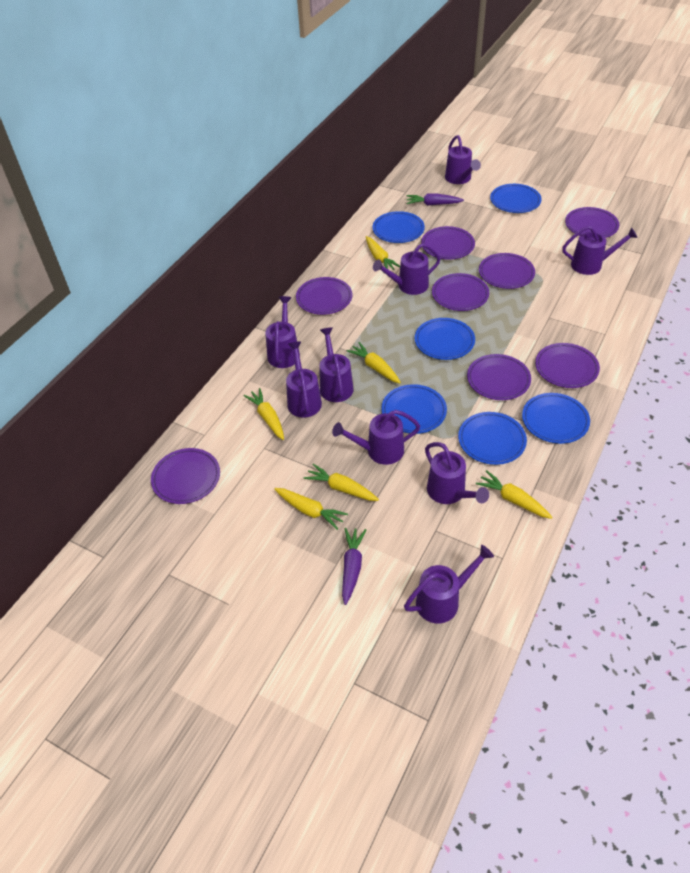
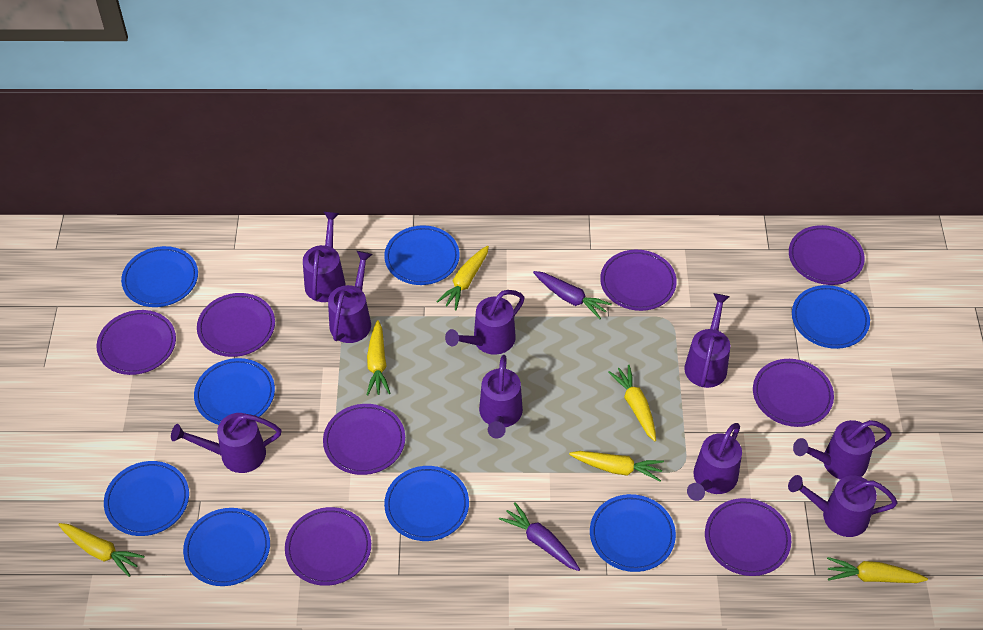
blue plate: [372,211,425,243] [381,384,447,434] [415,318,475,360] [458,412,527,465] [490,184,542,213] [522,393,590,444] = 6 -> [104,461,189,536] [121,246,198,307] [183,508,270,586] [194,358,275,425] [384,225,460,285] [384,466,469,541] [590,494,676,572] [792,285,870,349] = 8

